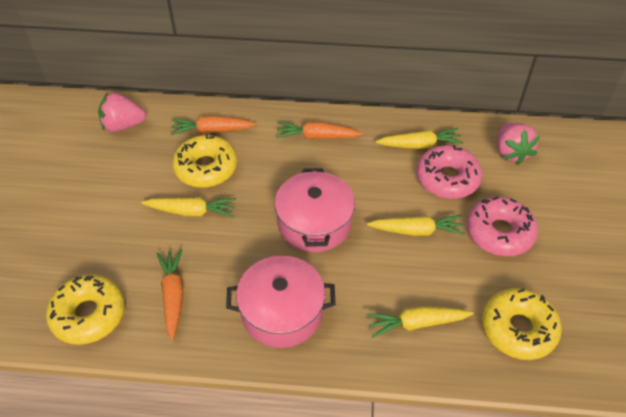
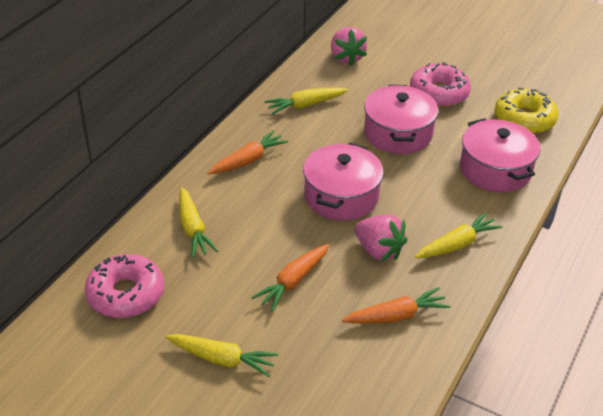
pink pot: [226,256,336,348] [274,168,355,252] = 2 -> [303,143,384,221] [364,85,438,154] [460,118,540,192] = 3
yellow donut: [46,274,125,345] [172,134,237,188] [482,288,562,360] = 3 -> [495,88,558,134] = 1

